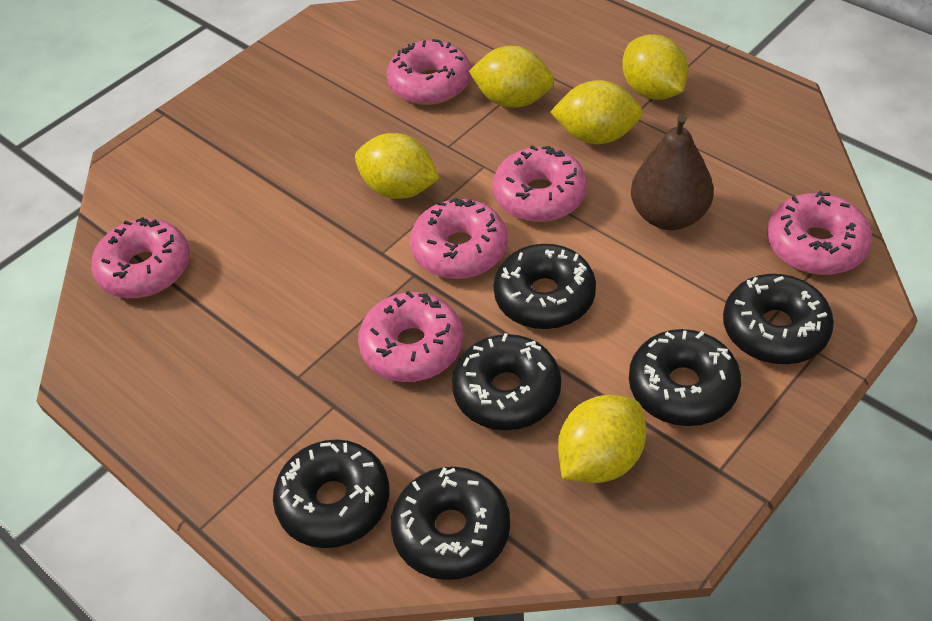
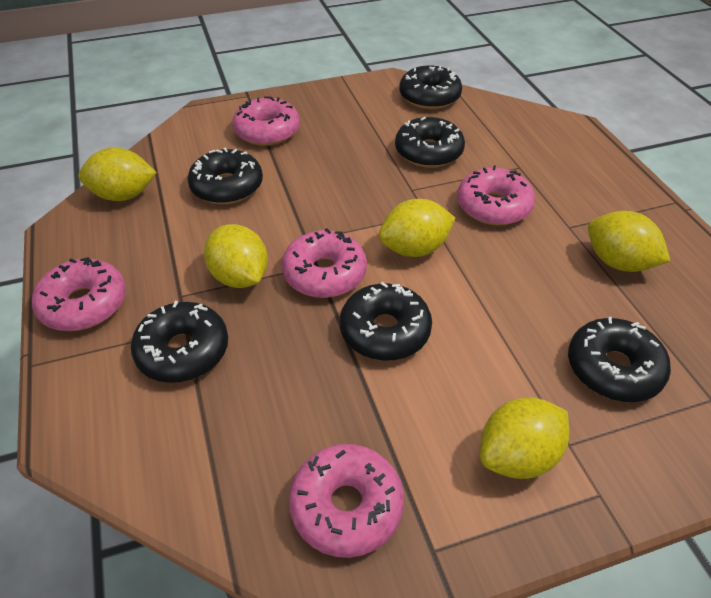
brown pear: [631,114,714,230] = 1 -> none = 0
pink donut: [91,217,190,298] [358,291,463,382] [387,39,471,105] [410,197,508,279] [492,145,587,222] [767,191,872,275] = 6 -> [32,257,126,331] [232,96,300,146] [282,228,367,298] [289,444,404,558] [457,165,535,225] = 5

